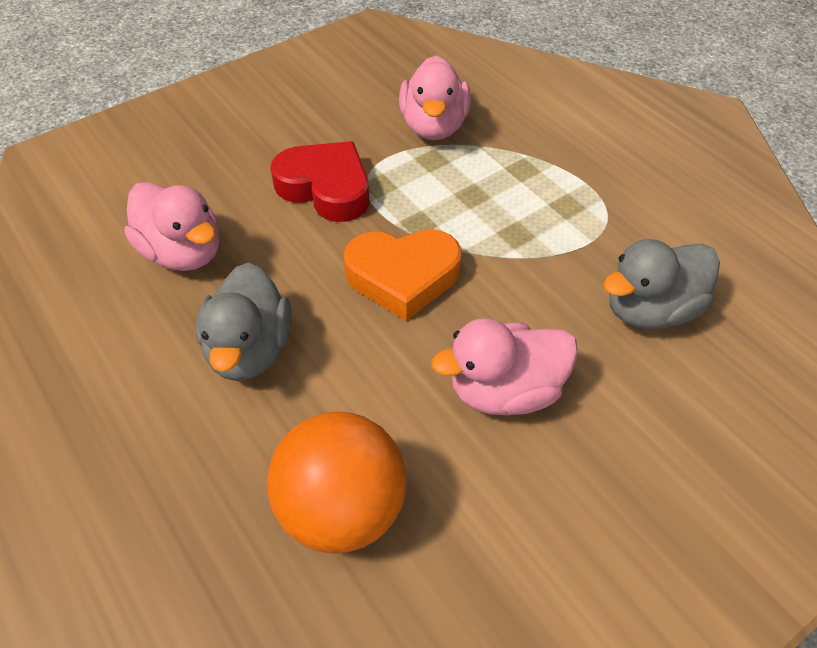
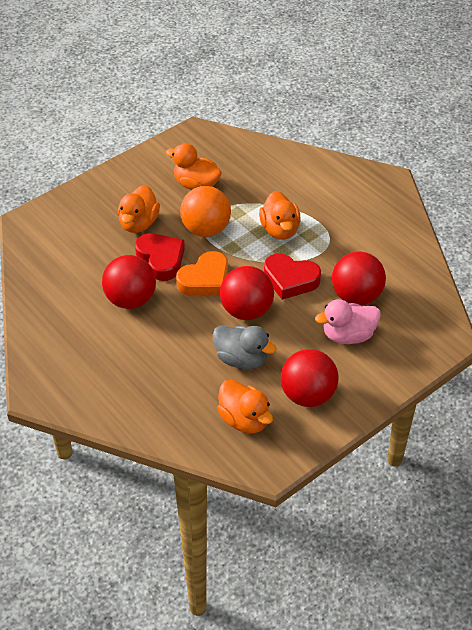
grey duck: [196,263,291,381] [603,239,720,330] = 2 -> [213,325,277,369] = 1
orange duck: none = 0 -> [118,185,160,233] [166,143,222,190] [217,380,273,433] [259,191,301,240] = 4
pink duck: [124,182,219,271] [399,55,471,140] [431,318,578,415] = 3 -> [315,299,381,344] = 1
red ball: none = 0 -> [102,255,156,309] [220,266,274,320] [281,349,338,407] [332,252,386,305] = 4
red heart: [271,141,369,222] = 1 -> [135,233,185,281] [264,253,321,300] = 2

